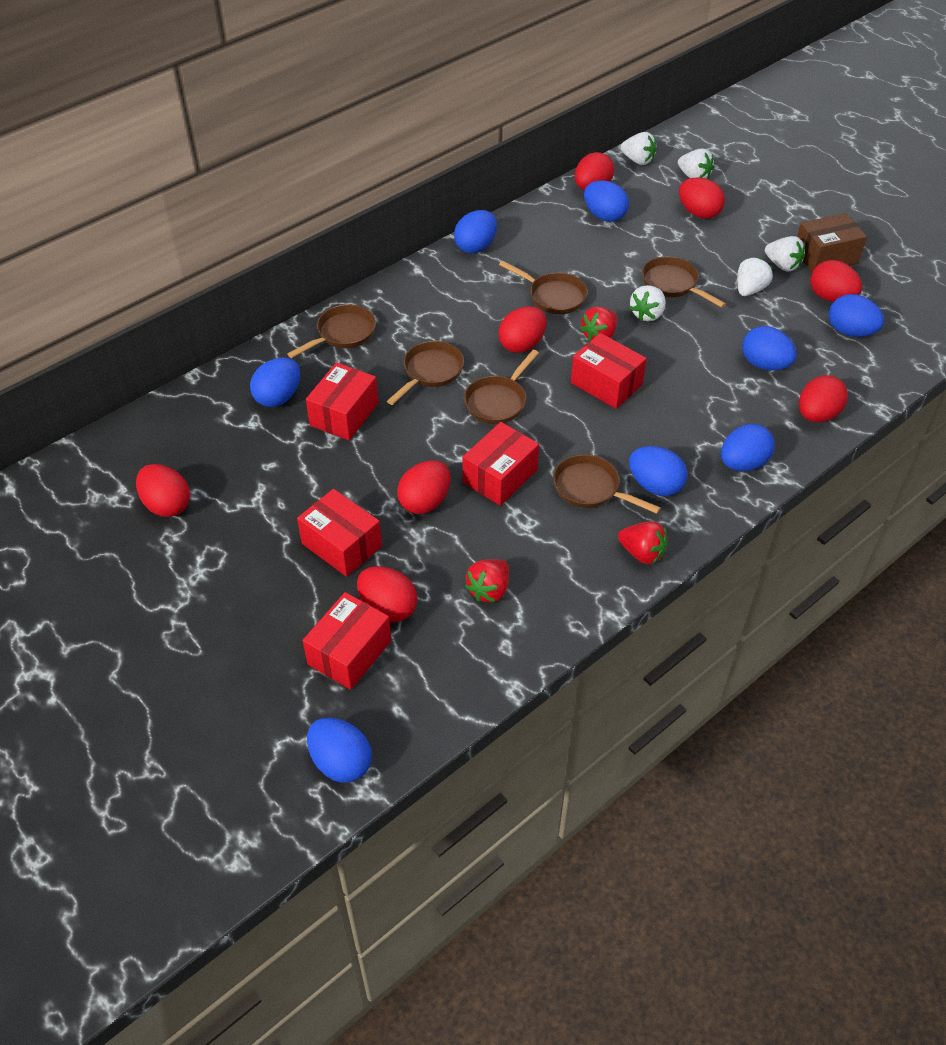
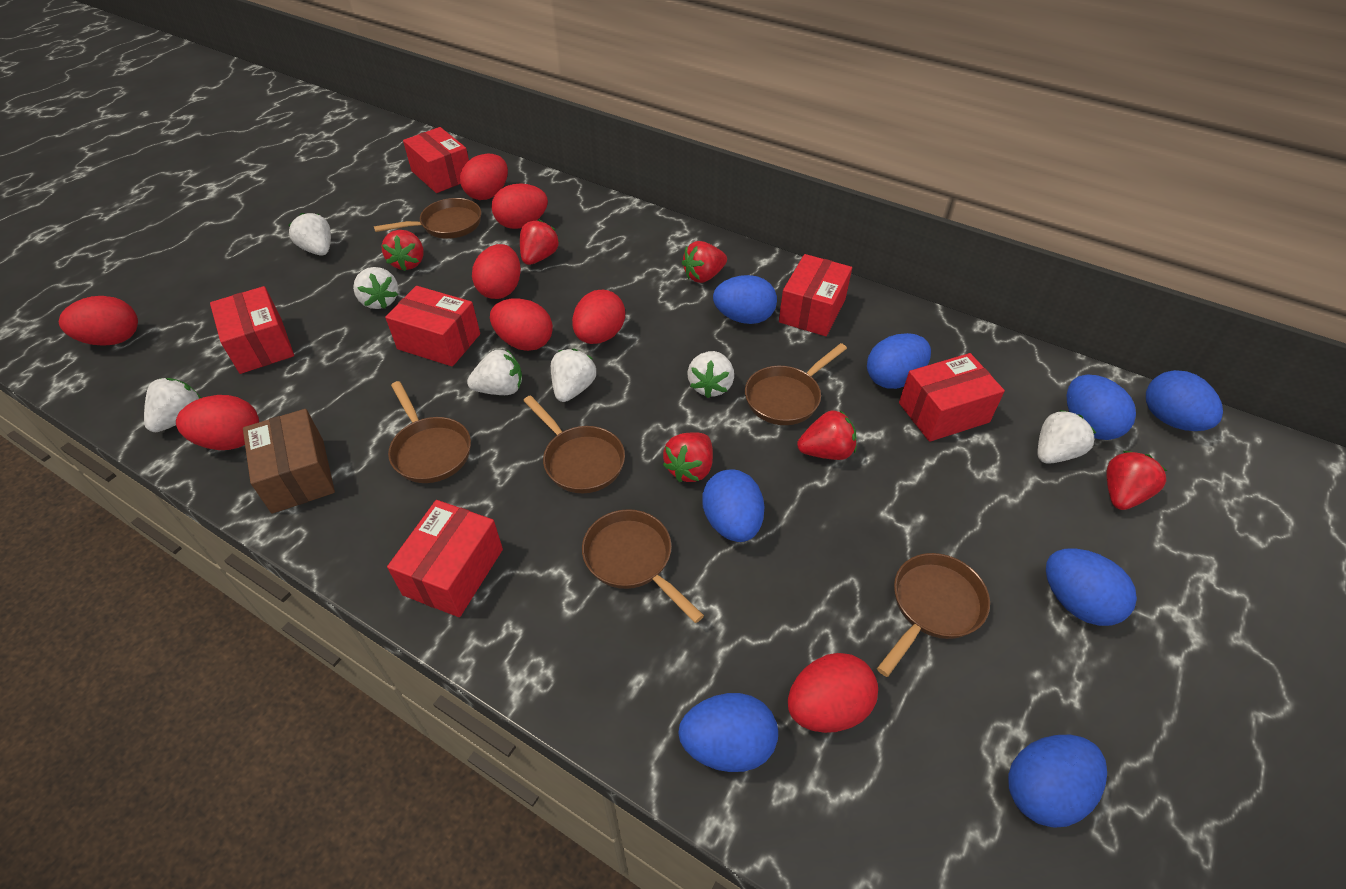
red box: [297,489,382,577] [303,592,391,690] [306,362,378,440] [463,422,539,506] [571,333,647,409] = 5 -> [210,286,294,374] [385,286,480,367] [387,500,503,617] [403,127,469,193] [779,254,852,336] [899,353,1005,442] = 6
red strawberry: [465,559,509,603] [580,307,618,342] [618,521,668,564] = 3 -> [382,230,424,271] [520,219,559,265] [663,432,713,482] [682,241,727,283] [797,411,857,460] [1107,451,1167,510] = 6
white strawberry: [620,132,657,165] [629,285,665,321] [678,149,714,179] [737,258,773,296] [765,236,805,271] = 5 -> [144,378,201,432] [289,213,331,256] [353,267,398,309] [467,349,522,395] [551,349,596,402] [687,351,734,398] [1037,410,1096,464] = 7

